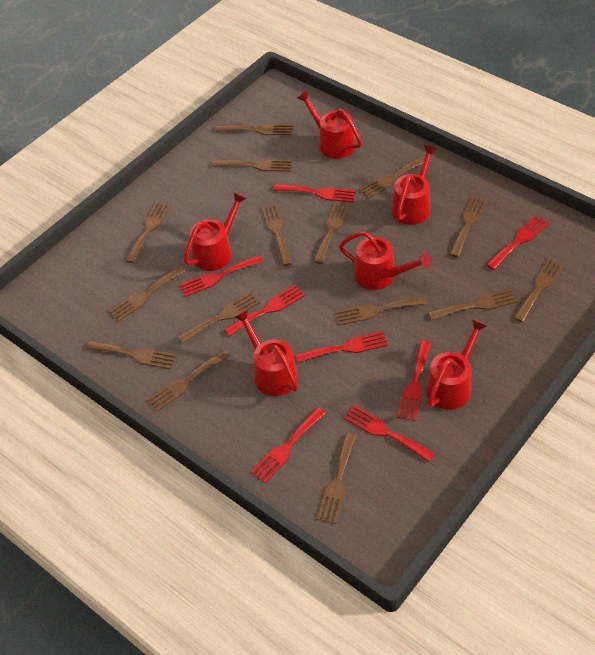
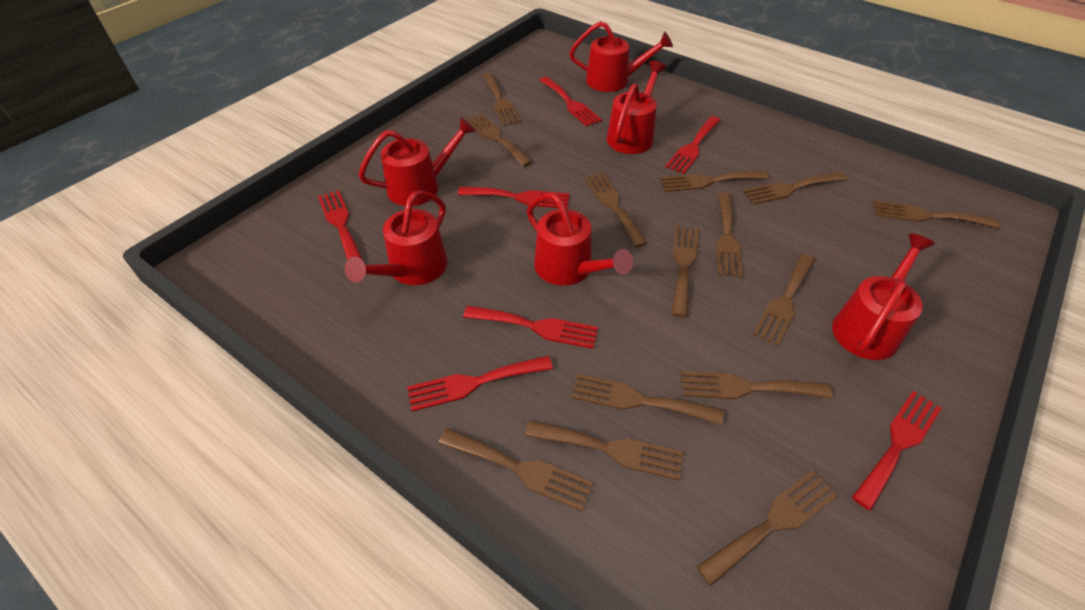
brown fork: [87,341,176,369] [108,266,186,322] [126,202,171,263] [147,350,230,412] [178,292,260,344] [212,159,292,172] [216,124,293,135] [262,204,292,266] [313,202,350,264] [317,433,357,524] [336,296,426,325] [359,155,431,199] [428,289,518,320] [450,196,487,257] [514,258,564,322] = 15 -> [438,428,594,512] [465,114,533,167] [482,73,521,126] [525,420,684,481] [571,374,724,425] [585,173,647,247] [660,171,769,192] [671,225,699,317] [680,371,833,399] [697,470,838,586] [716,192,743,278] [742,172,847,205] [753,253,815,346] [873,200,1000,228] = 14
red fork: [179,255,263,297] [224,285,305,336] [251,407,326,483] [274,184,356,203] [295,331,388,363] [344,405,435,462] [397,341,432,421] [486,215,549,270] = 8 -> [318,190,364,262] [407,356,553,412] [458,187,569,209] [463,306,598,349] [539,77,602,127] [666,116,721,174] [852,391,941,511] = 7

